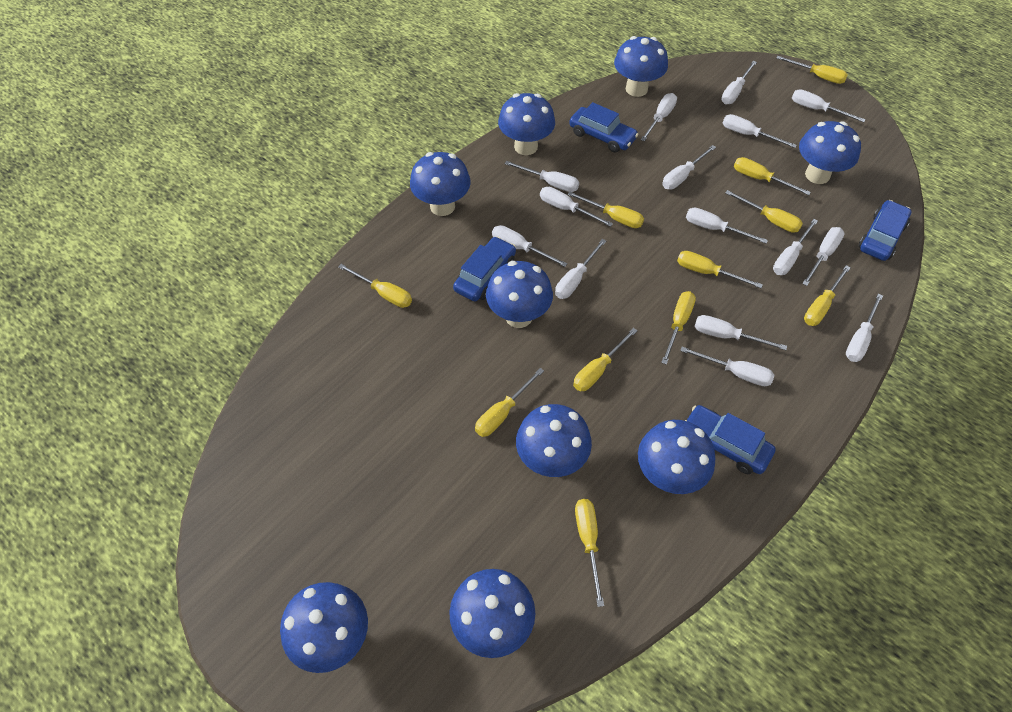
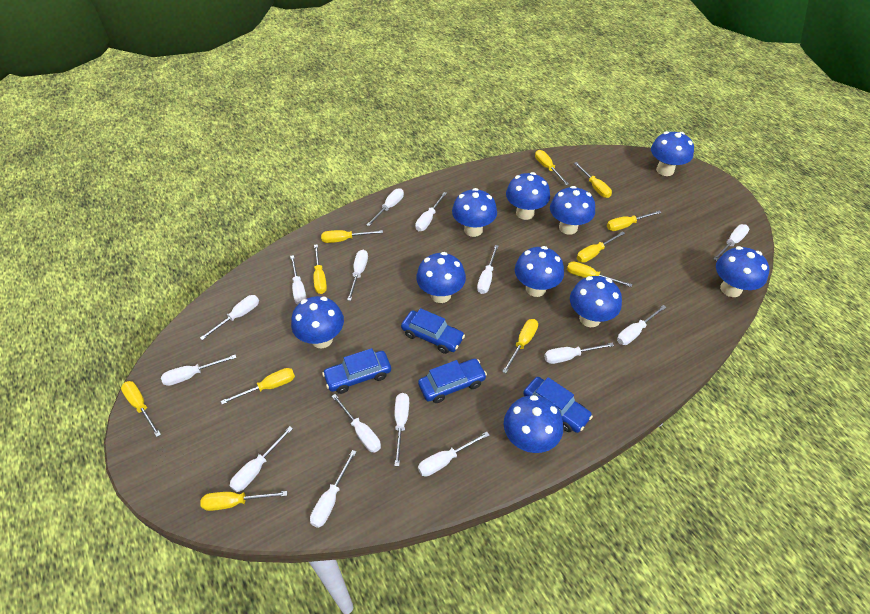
blue mushroom: [280,582,368,673] [410,152,471,216] [449,569,535,658] [486,261,553,328] [498,93,555,155] [516,404,592,477] [614,36,668,97] [638,420,715,494] [799,121,861,184] = 9 -> [291,296,344,348] [416,252,466,303] [452,188,497,237] [504,395,563,453] [506,172,550,220] [515,246,564,297] [550,186,595,235] [570,276,622,327] [651,131,694,176] [716,246,769,297] = 10

